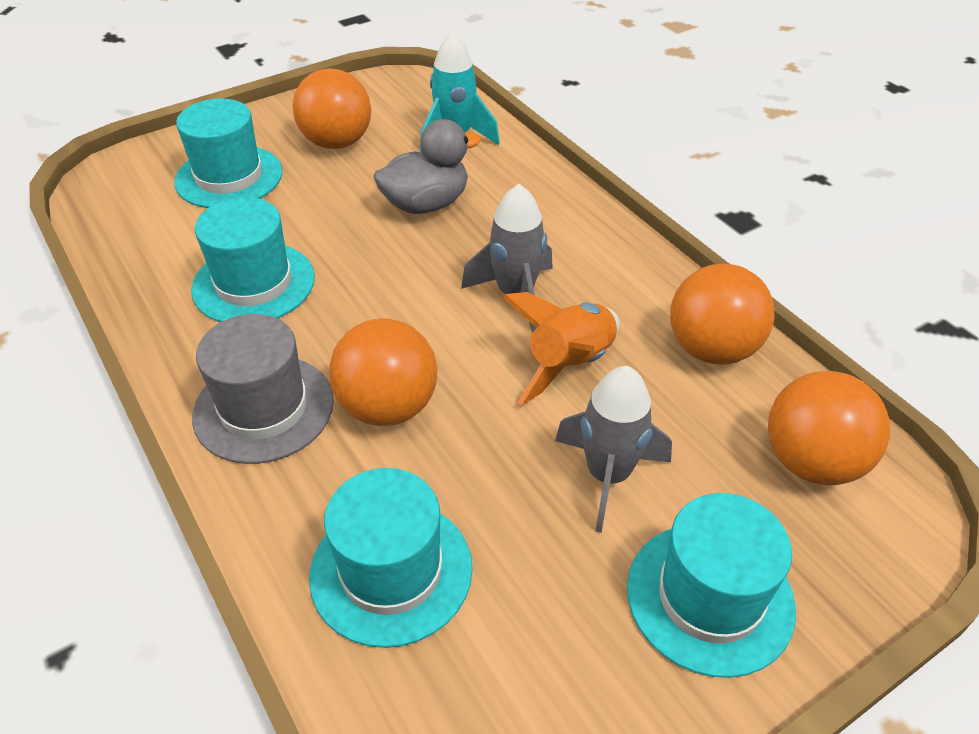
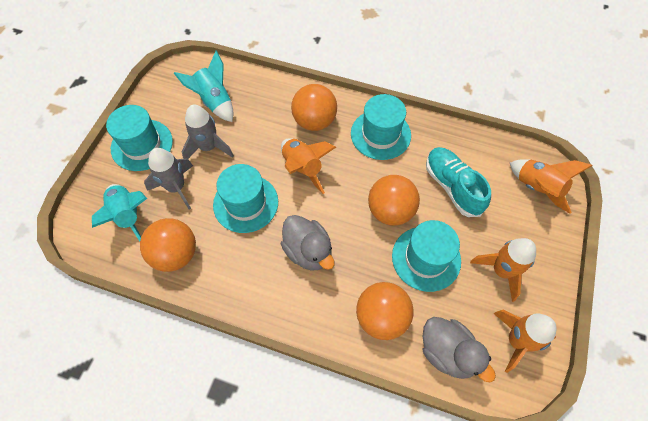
grey duck: [374,119,482,214] = 1 -> [281,215,335,270] [422,317,496,382] = 2
grey hat: [192,314,334,464] = 1 -> none = 0
orange rocket: [502,292,620,405] = 1 -> [281,138,336,194] [470,238,536,302] [493,310,556,373] [510,159,593,213] = 4
turquoise rocket: [420,32,500,153] = 1 -> [92,184,147,241] [174,51,234,122] = 2
turquoise shoe: none = 0 -> [426,147,491,217] = 1

